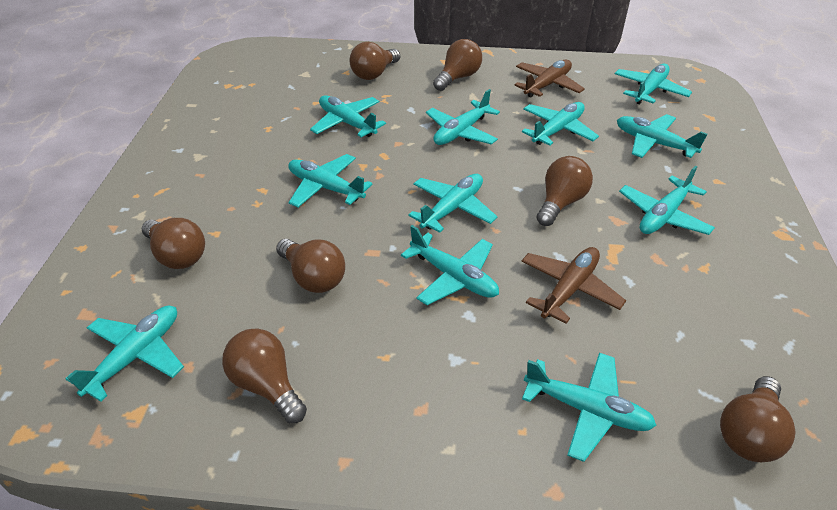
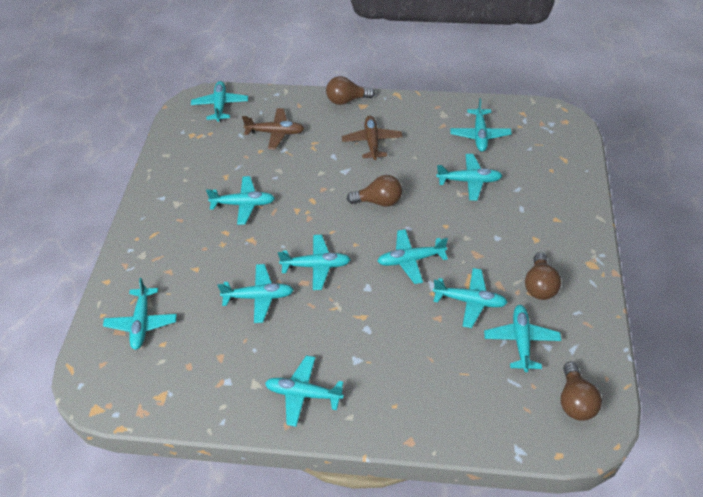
brown light bulb: [142,218,205,269] [222,328,307,423] [276,239,345,293] [349,42,400,80] [433,39,482,91] [536,156,593,226] [720,376,796,462] = 7 -> [326,76,375,105] [347,175,402,207] [525,252,561,300] [561,362,602,421] = 4

